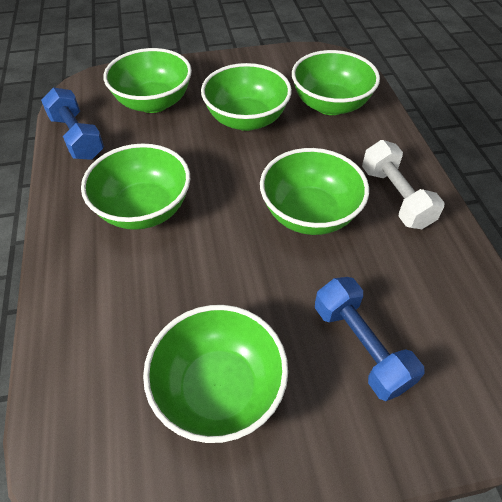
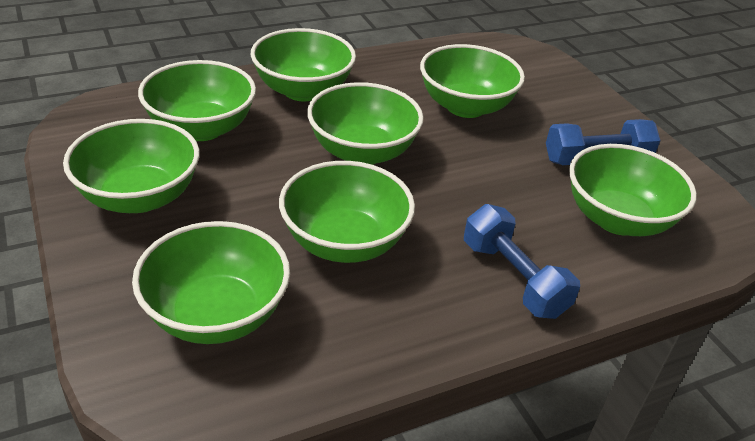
green bowl: [81,143,190,230] [104,48,192,113] [143,305,288,443] [201,63,292,131] [260,148,369,235] [292,50,380,115] = 6 -> [63,119,200,213] [132,221,290,344] [138,60,256,141] [251,28,356,101] [279,161,415,263] [307,82,424,165] [420,44,525,118] [569,144,697,236] = 8
white dumbbell: [362,140,445,229] = 1 -> none = 0

